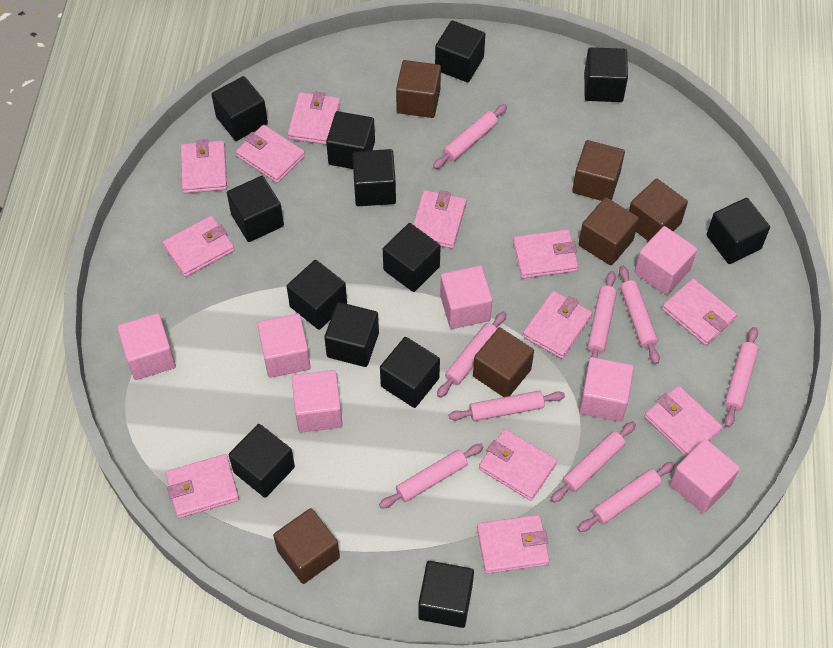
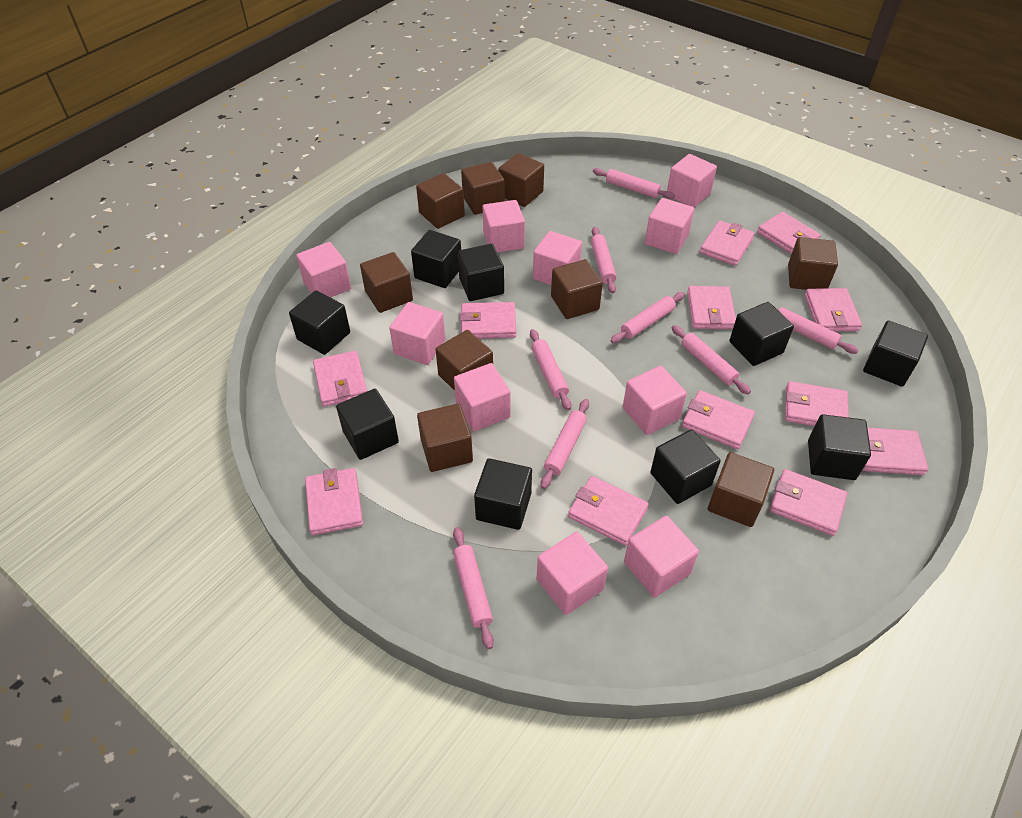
black cube: [211,76,268,141] [227,176,284,242] [229,424,295,498] [287,260,347,330] [324,302,379,367] [326,111,375,169] [352,149,396,206] [380,337,440,408] [383,223,441,292] [418,561,474,628] [435,20,485,82] [584,47,628,102] [707,198,770,264] = 13 -> [289,290,350,355] [336,389,399,460] [411,230,461,288] [458,244,504,301] [474,458,532,530] [650,429,721,504] [729,302,794,366] [808,414,871,480] [863,320,928,387] = 9
brown cube: [273,508,340,584] [396,60,441,118] [473,327,534,397] [572,140,625,201] [579,197,639,266] [629,179,688,241] = 6 -> [360,252,413,313] [416,173,465,229] [417,404,473,472] [435,330,493,391] [461,162,505,215] [498,153,544,207] [551,259,603,319] [708,452,774,527] [788,237,838,290] = 9
pink cube: [117,313,176,380] [257,314,311,378] [292,370,343,433] [440,266,492,329] [579,357,634,422] [634,226,697,295] [670,439,740,513] = 7 -> [296,242,351,298] [389,302,445,365] [454,363,510,431] [483,200,525,253] [533,231,582,285] [537,532,608,615] [623,366,687,435] [624,516,699,598] [645,198,694,254] [667,154,717,207] = 10
pink rolling pin: [379,444,484,509] [433,104,507,169] [437,311,506,397] [449,391,565,421] [551,421,636,503] [578,462,675,532] [587,271,617,363] [619,265,660,364] [724,327,758,427] = 9 -> [453,527,494,649] [530,329,571,410] [541,399,589,489] [591,227,617,294] [593,168,675,199] [610,292,685,343] [672,325,751,395] [759,304,858,354] = 8

